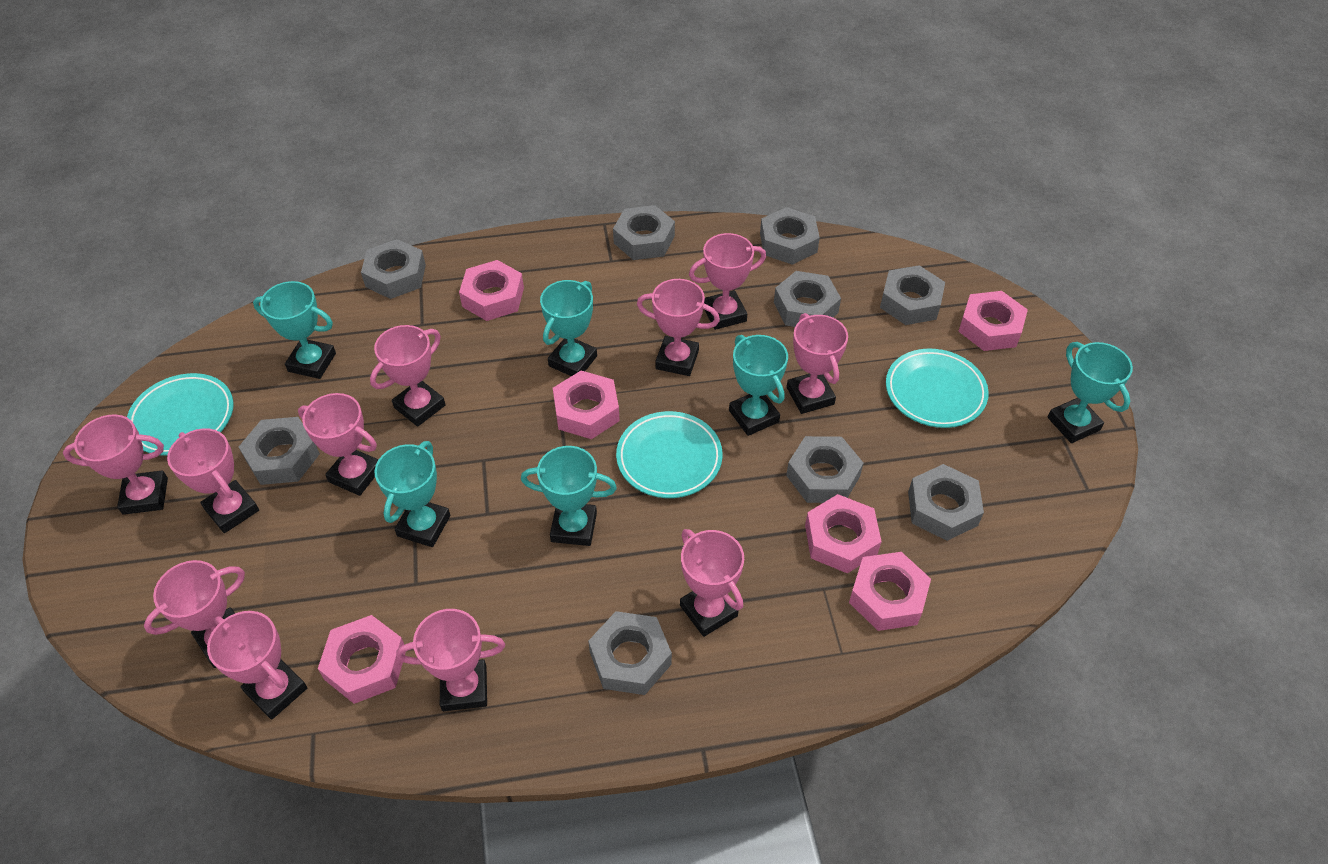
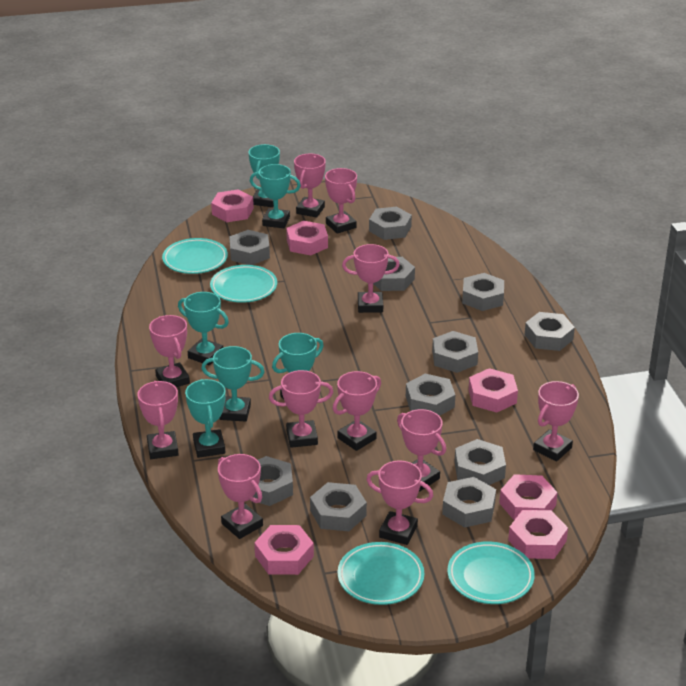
grey nut: [239,417,320,485] [361,239,426,299] [588,611,672,695] [613,205,675,260] [760,207,820,265] [774,271,841,327] [786,436,863,503] [880,265,945,325] [908,464,984,541] = 9 -> [229,230,270,265] [253,456,293,506] [310,482,367,531] [369,207,412,240] [373,257,415,291] [406,374,455,416] [432,331,478,373] [442,477,496,528] [454,439,506,485] [462,273,504,311] [525,312,575,351] = 11
turquoise plate: [127,373,234,456] [616,411,723,498] [886,348,989,428] = 3 -> [162,238,228,274] [210,265,277,303] [337,542,424,605] [447,541,535,604] = 4

